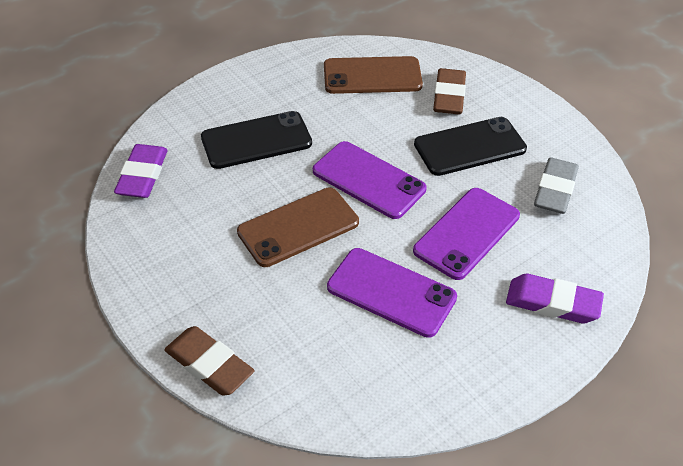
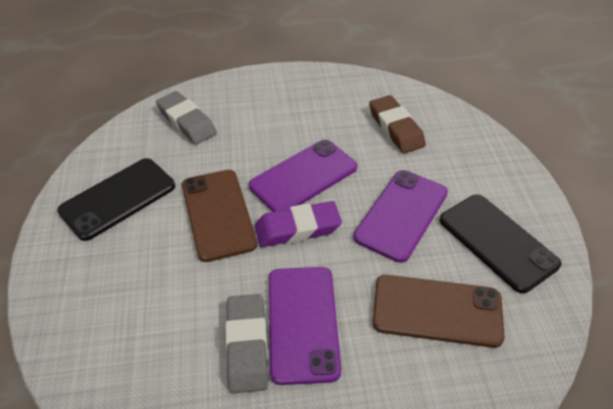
brown eraser: [164,326,254,396] [433,68,466,114] = 2 -> [369,95,426,154] = 1
grey eraser: [534,157,579,214] = 1 -> [156,91,217,145] [225,294,268,393] = 2
purple eraser: [114,144,168,198] [506,274,604,324] = 2 -> [255,201,342,247] = 1

